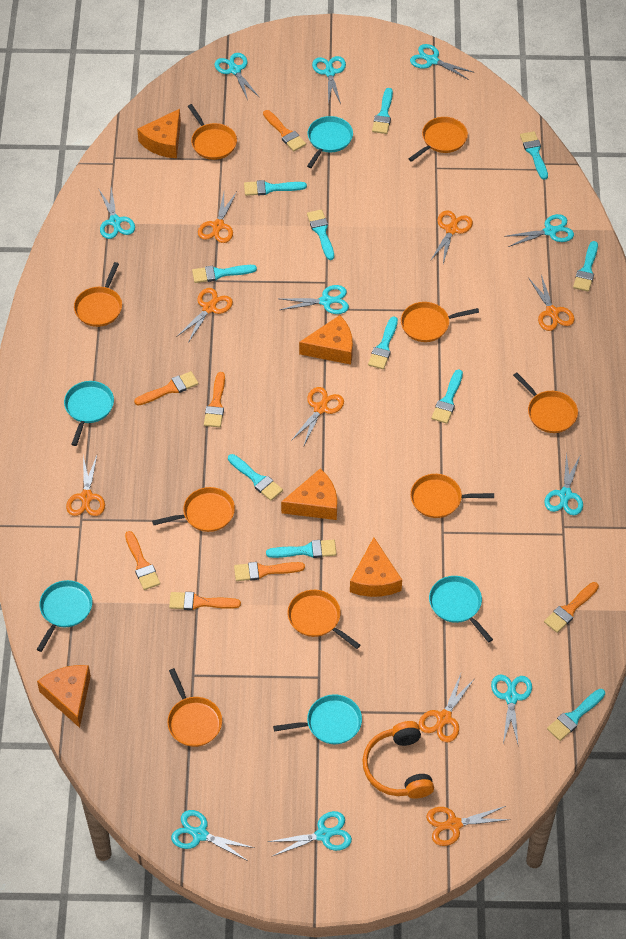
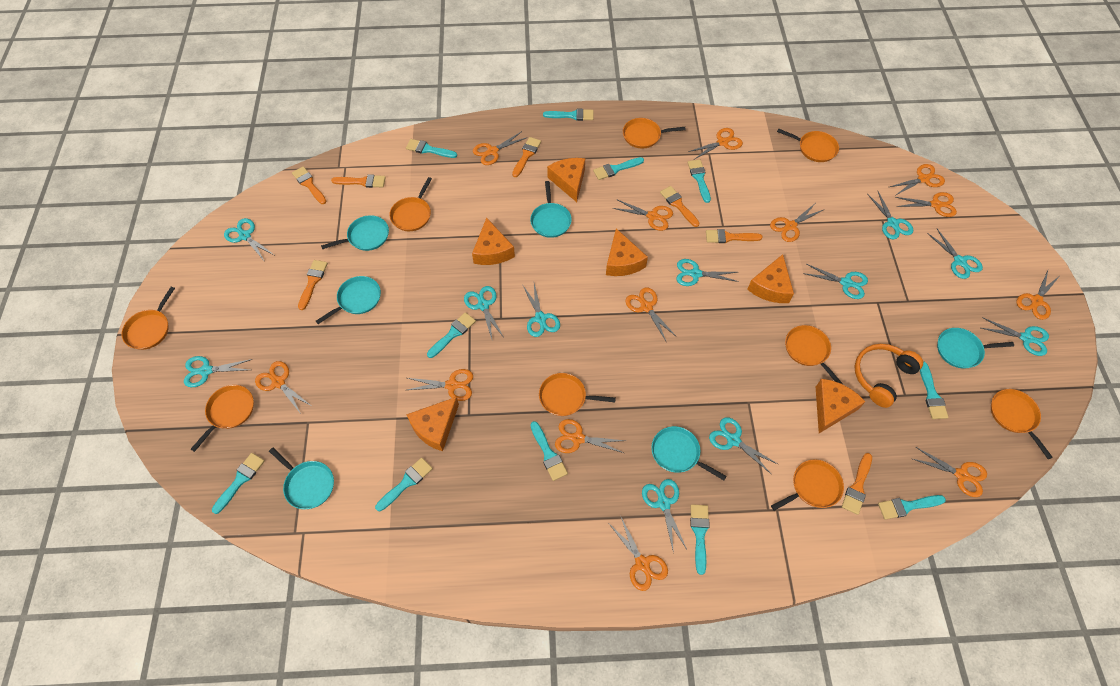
orange cheese: [37,665,91,728] [137,109,181,158] [281,468,337,520] [299,315,353,365] [350,537,402,597] = 5 -> [406,397,459,451] [472,218,515,265] [547,158,585,202] [606,228,648,276] [747,254,794,303] [816,379,866,433] = 6
orange scissors: [66,456,105,516] [177,288,233,343] [198,192,237,243] [291,387,344,447] [419,674,475,742] [426,806,510,846] [430,211,473,264] [529,275,575,331] = 8 -> [255,361,313,414] [407,369,473,401] [473,131,528,165] [555,419,626,453] [609,515,668,591] [613,199,673,231] [625,287,677,341] [688,128,743,159] [770,204,823,242] [890,164,945,195] [895,192,957,217] [913,447,987,497] [1016,270,1059,320] = 13
turquoise pan: [36,580,92,652] [64,381,114,446] [273,694,362,744] [307,116,353,168] [429,576,493,643] = 5 -> [269,448,334,509] [316,276,381,324] [321,215,389,251] [530,181,572,238] [651,426,727,480] [937,328,1014,369] = 6
turquoise scissors: [98,188,135,239] [171,810,254,861] [214,53,259,100] [268,811,352,856] [280,285,349,314] [312,56,346,104] [410,44,475,80] [491,675,532,744] [504,214,574,247] [544,452,583,515] = 10 -> [184,356,252,387] [224,218,274,262] [464,286,503,339] [523,283,560,337] [642,479,687,554] [677,259,739,286] [709,418,778,474] [803,264,868,299] [868,192,913,239] [927,228,983,279] [981,317,1049,356] = 11

